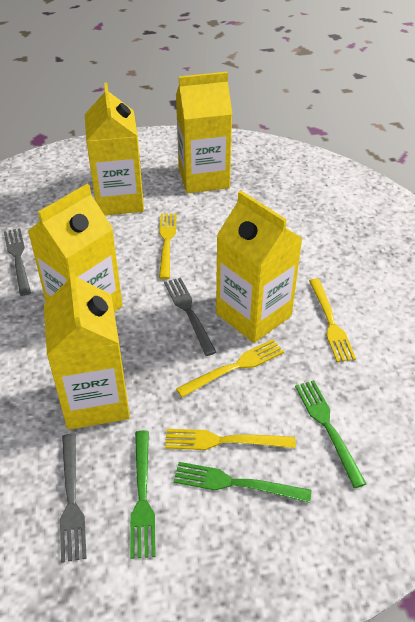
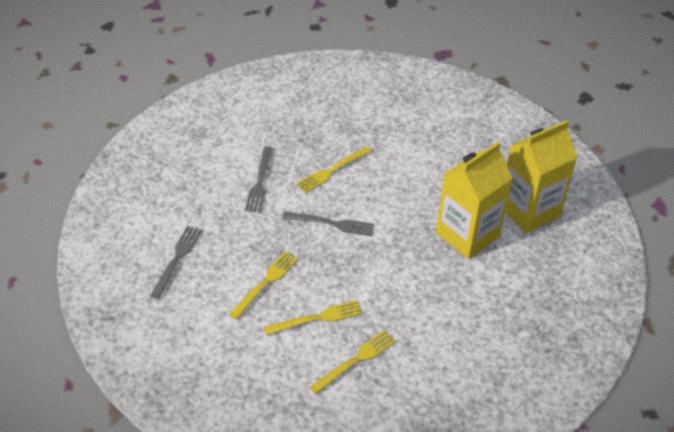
green fork: [130,430,156,559] [174,462,311,503] [295,380,366,488] = 3 -> none = 0
yellow carton: [28,184,123,312] [44,267,130,430] [85,83,144,215] [176,72,232,193] [216,191,303,343] = 5 -> [436,142,513,259] [505,120,578,233] = 2

